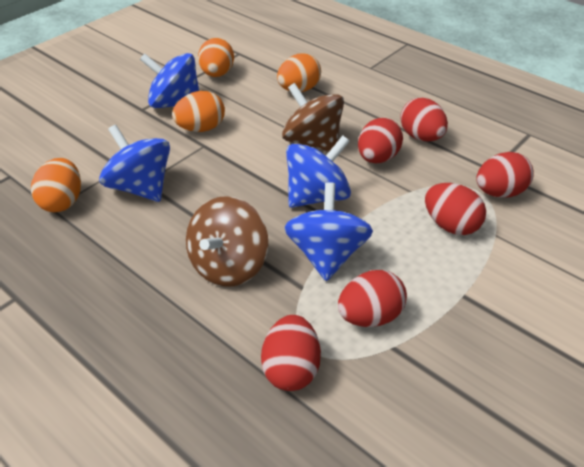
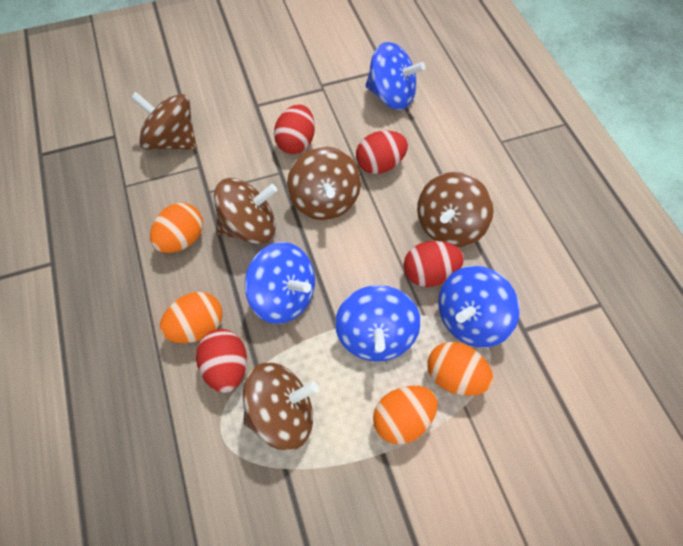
brown spinning top: [186,196,268,287] [282,83,344,152] = 2 -> [131,92,197,150] [214,178,277,244] [243,363,319,451] [287,146,361,220] [417,172,494,247] = 5
red egg: [261,315,321,391] [338,270,407,327] [358,118,403,163] [400,97,448,142] [425,183,486,235] [476,152,534,198] = 6 -> [196,329,247,393] [274,105,315,154] [356,131,408,174] [404,241,464,287] = 4

